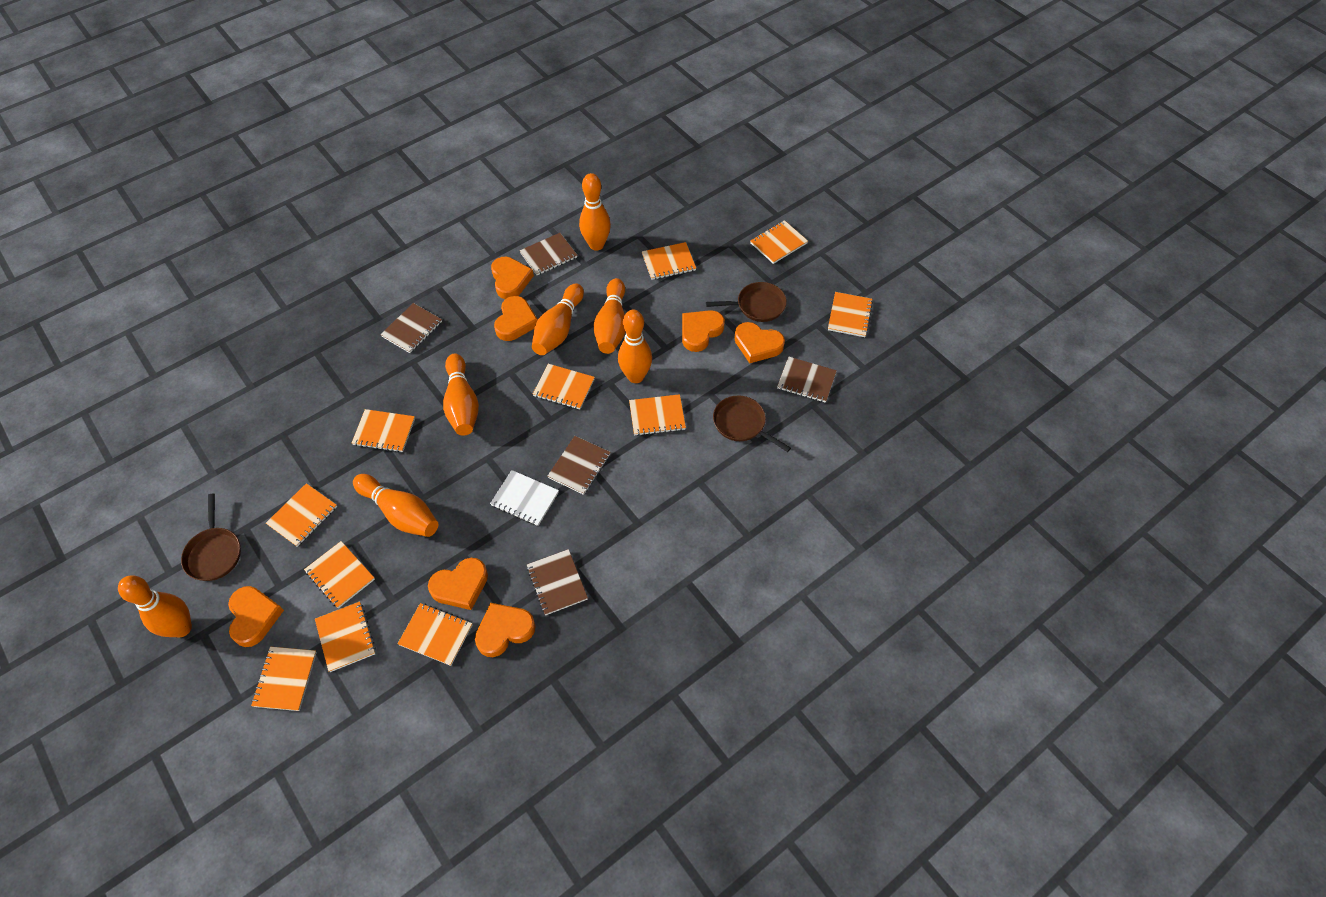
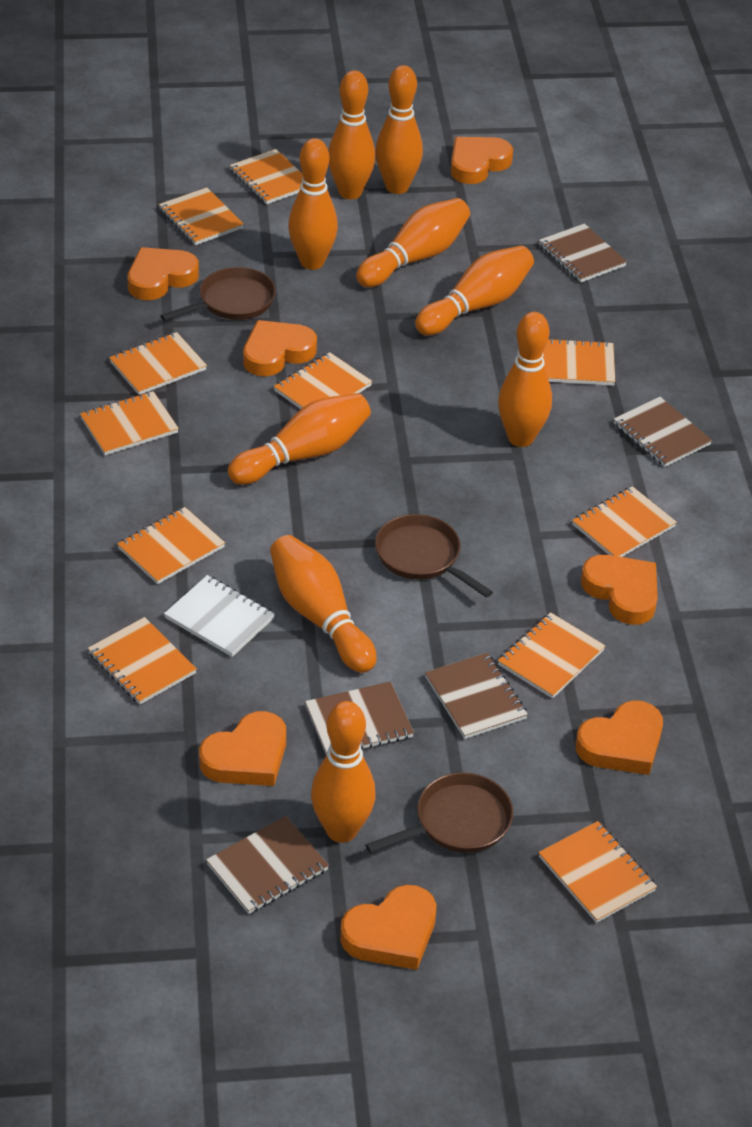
orange bowling pin: [118,575,192,637] [353,474,438,537] [443,354,479,436] [532,283,584,355] [579,173,611,251] [594,278,626,354] [618,310,652,383] = 7 -> [228,393,371,485] [270,535,377,673] [288,138,338,270] [311,701,376,843] [328,70,375,199] [356,198,470,287] [376,65,423,194] [415,245,534,336] [498,312,552,447] = 9

